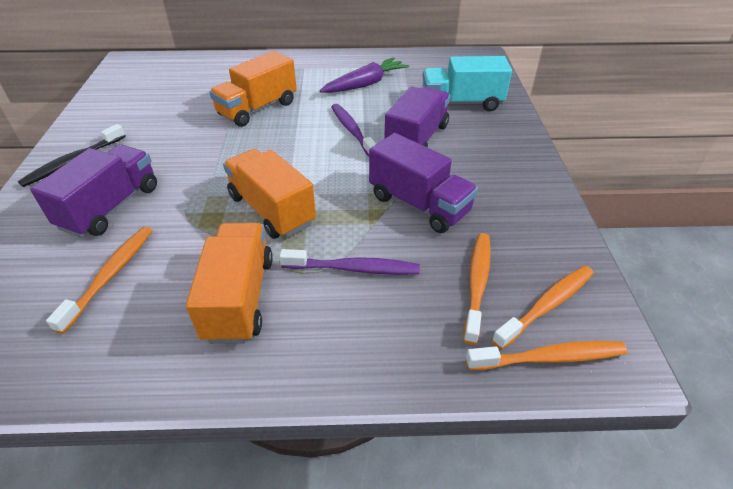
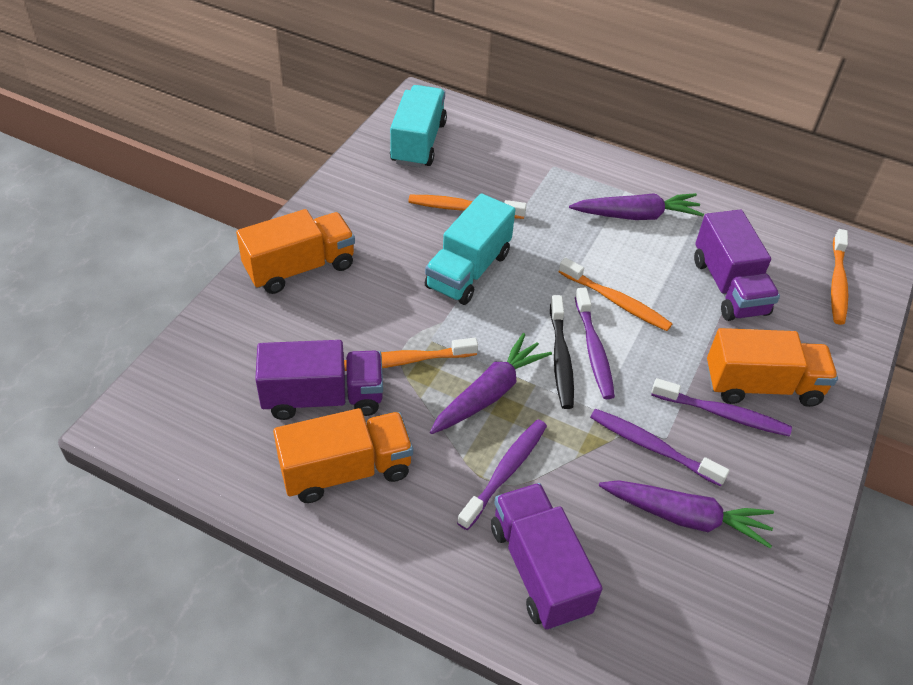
purple carrot: [320,57,409,93] = 1 -> [430,333,552,434] [569,193,704,220] [599,480,774,548] = 3
purple toothbrush: [279,249,420,275] [331,104,376,156] = 2 -> [457,419,547,530] [575,287,615,399] [590,409,730,486] [651,378,792,436] = 4
turquoise truck: [422,56,512,111] = 1 -> [390,85,447,168] [425,193,515,305] = 2

